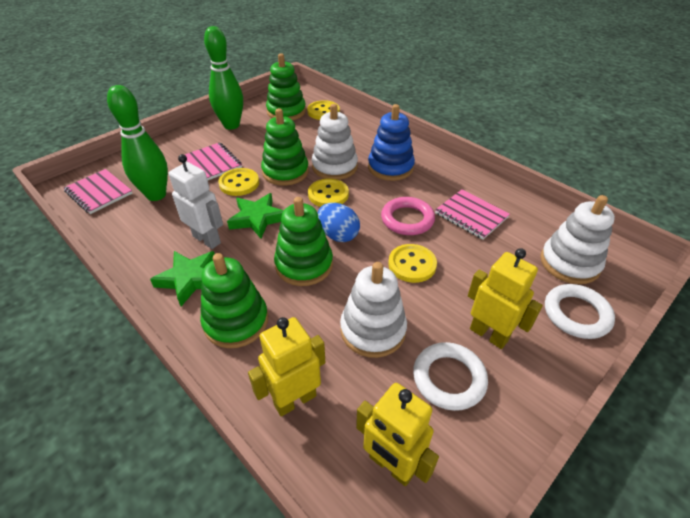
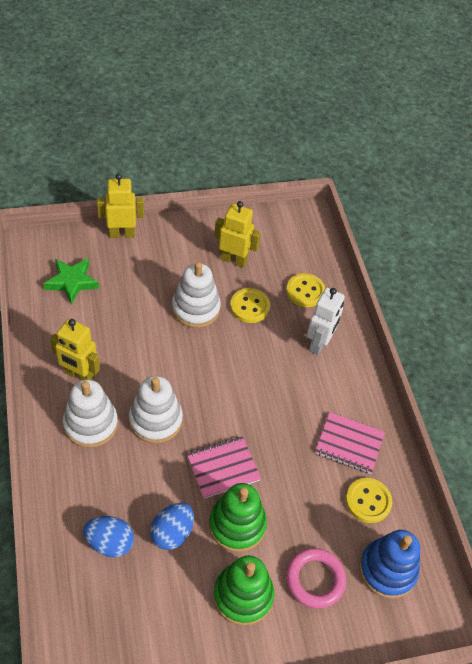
blue egg: [318,203,360,242] = 1 -> [83,516,134,557] [150,503,194,550] = 2
green bowling pin: [107,85,168,201] [204,26,243,130] = 2 -> none = 0
green stacking toy: [200,253,268,348] [261,108,309,186] [266,53,306,120] [274,197,333,286] = 4 -> [209,483,267,552] [213,556,274,626] = 2
green star: [150,251,215,306] [227,193,284,238] = 2 -> [44,258,99,305] = 1
pink notebook: [64,169,133,214] [185,142,242,180] [435,189,510,240] = 3 -> [187,436,261,499] [315,412,385,474] = 2
white ring: [413,342,488,411] [545,284,615,339] = 2 -> none = 0
yellow button: [218,168,259,196] [307,100,340,120] [308,178,349,207] [388,244,437,283] = 4 -> [230,288,270,323] [286,273,325,307] [346,478,392,523] = 3

